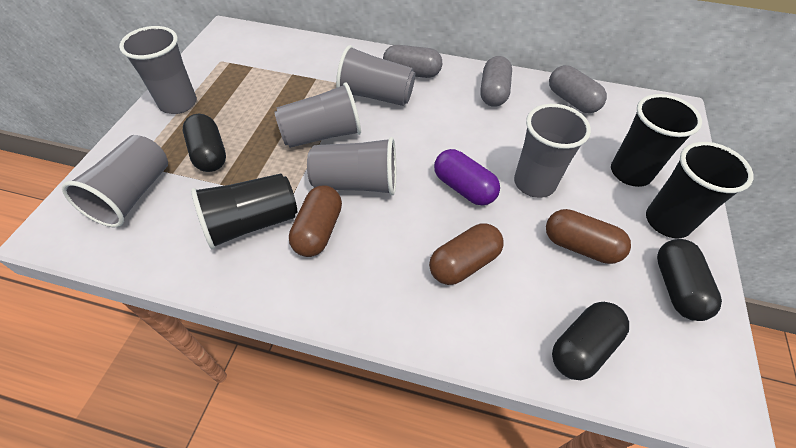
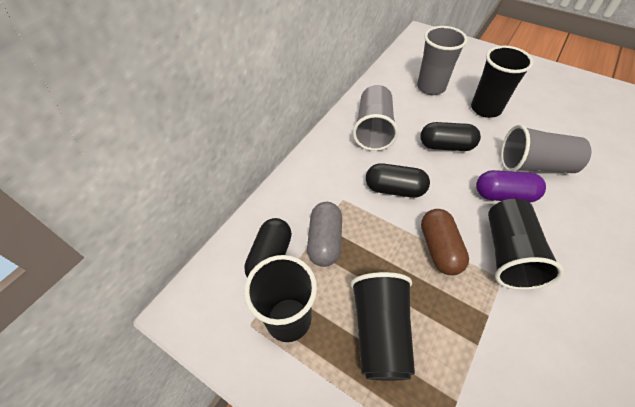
black cup: [191,174,297,250] [611,94,702,187] [646,142,754,238] = 3 -> [244,255,317,342] [350,272,415,380] [471,46,534,118] [488,199,564,290] = 4
brown capsule: [289,185,342,257] [429,223,503,285] [546,209,631,264] = 3 -> [421,209,469,275] = 1
grey capsule: [383,45,442,78] [480,56,512,107] [549,65,607,113] = 3 -> [307,202,342,267] = 1
grey cup: [62,135,168,227] [119,26,197,114] [274,82,361,148] [307,137,396,195] [336,45,415,106] [514,104,591,198] = 6 -> [353,85,398,151] [417,26,468,95] [501,125,591,173] = 3

